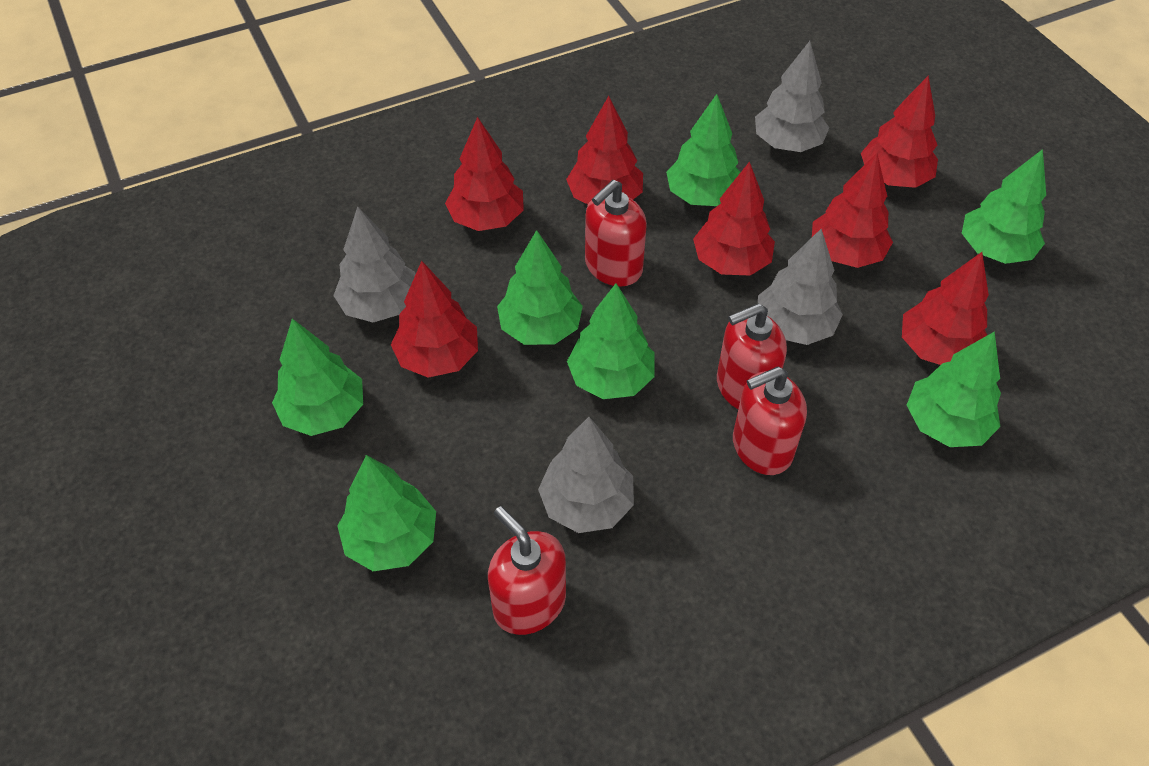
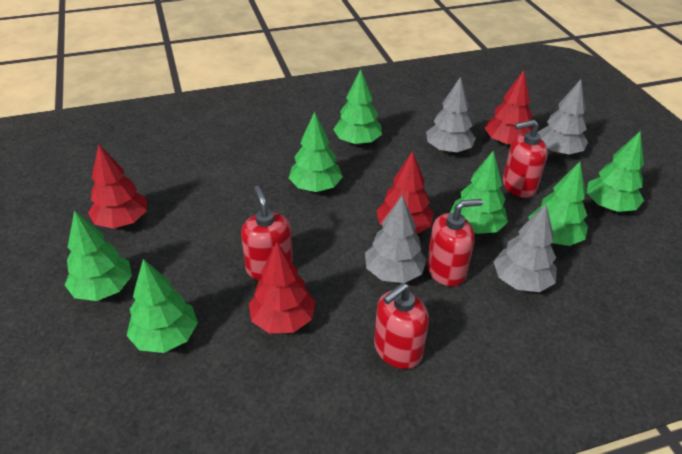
red tree: [391,261,478,378] [445,117,524,231] [566,96,643,204] [693,161,775,276] [812,153,893,268] [861,76,938,188] [902,252,989,365] = 7 -> [88,144,147,228] [249,242,316,333] [376,151,434,234] [485,70,533,146] = 4

